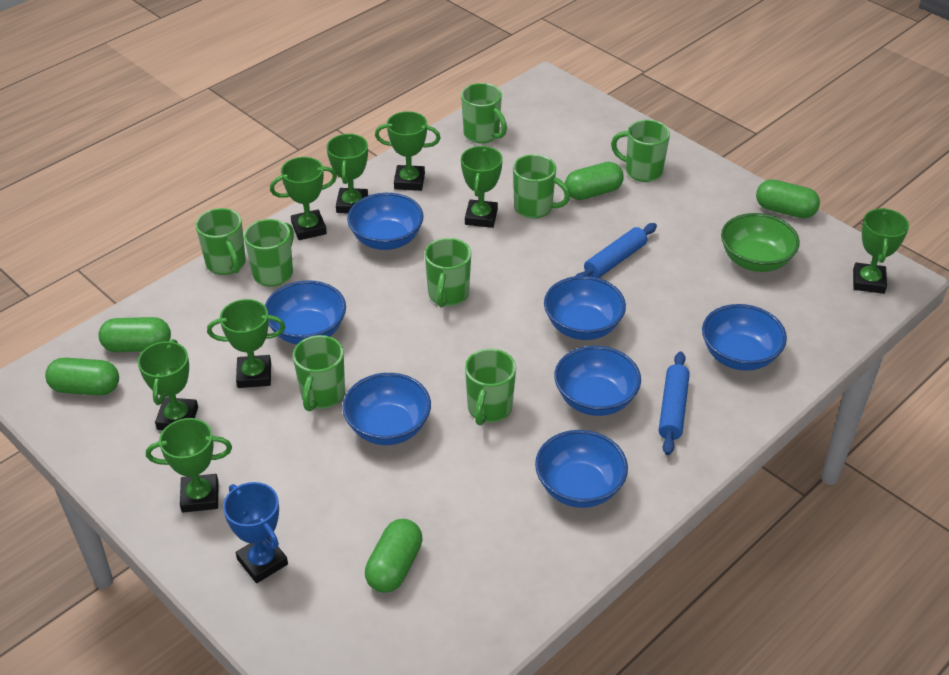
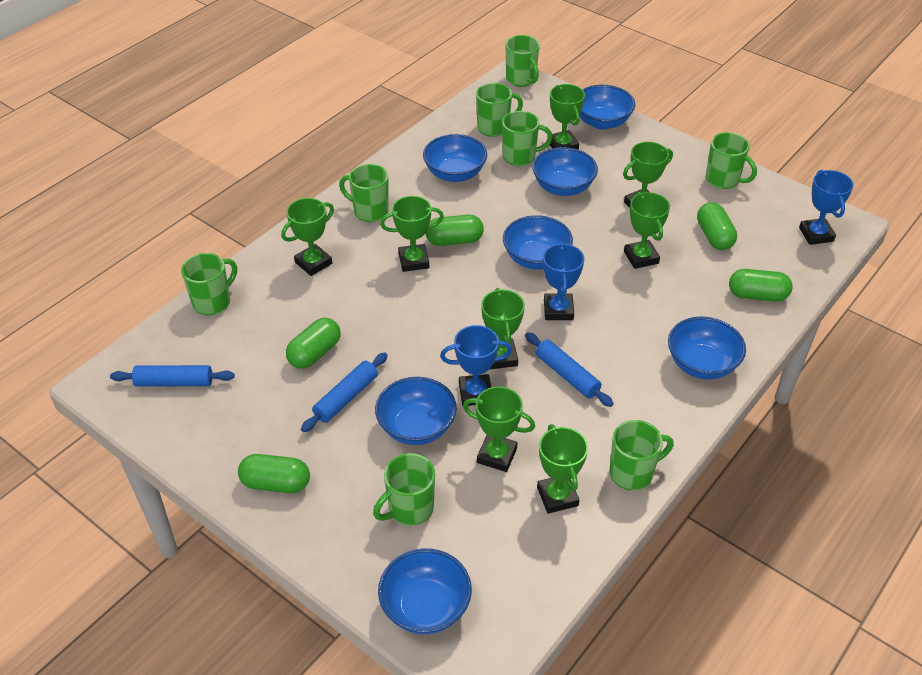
blue rolling pin: [576,223,657,278] [659,351,690,455] = 2 -> [110,365,235,387] [301,352,388,432] [525,332,614,407] = 3
blue trophy: [223,482,288,583] = 1 -> [440,325,512,406] [543,242,584,320] [799,170,854,245] = 3
green bowl: [721,213,800,272] = 1 -> none = 0

